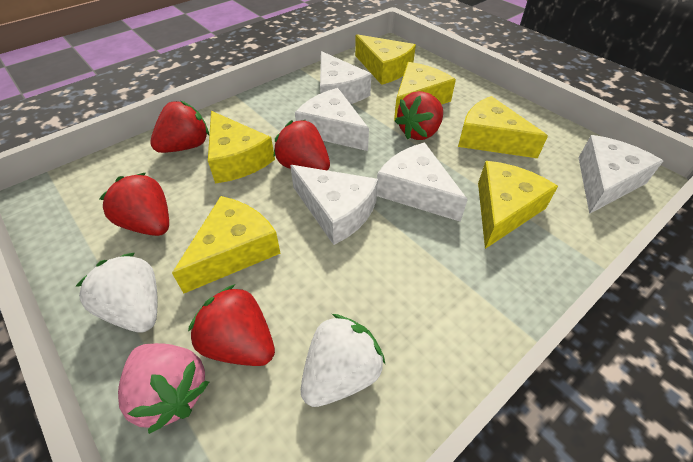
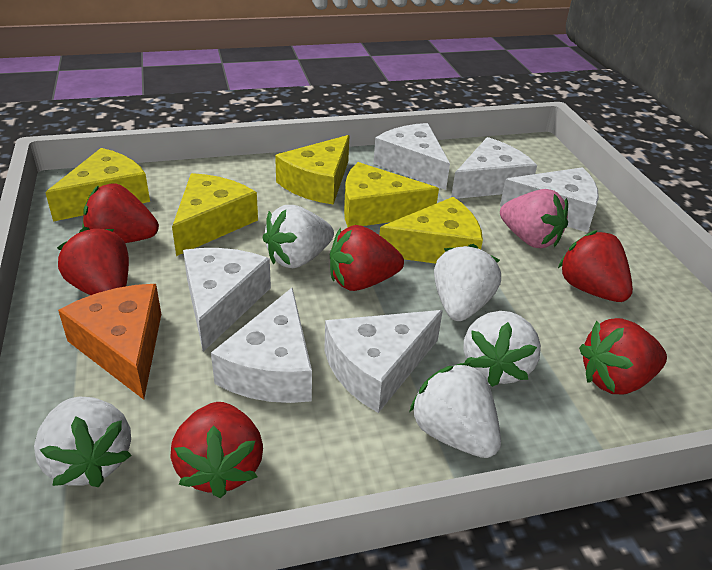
orange cheese: none = 0 -> [58,284,161,400] = 1
red strawberry: [99,172,169,236] [150,101,209,153] [188,284,275,366] [273,120,330,170] [395,91,443,140] = 5 -> [57,227,129,295] [82,183,159,243] [170,402,263,498] [330,225,404,291] [558,230,633,302] [579,318,667,394] = 6
white cheese: [290,165,378,245] [295,88,369,151] [320,51,371,104] [377,143,468,222] [578,135,663,214] = 5 -> [183,248,271,352] [211,288,312,403] [324,310,443,413] [373,123,450,190] [451,137,537,199] [500,167,599,233] = 6
white strawberry: [75,253,158,333] [301,314,385,407] = 2 -> [34,397,132,487] [263,205,334,268] [409,363,501,458] [434,244,501,321] [463,311,541,387] = 5
yellow cheese: [172,196,281,293] [208,111,275,184] [355,34,416,85] [394,62,456,121] [458,96,548,158] [478,161,558,249] = 6 -> [45,148,150,222] [172,173,258,256] [275,135,350,204] [344,162,439,227] [379,197,483,264] = 5

